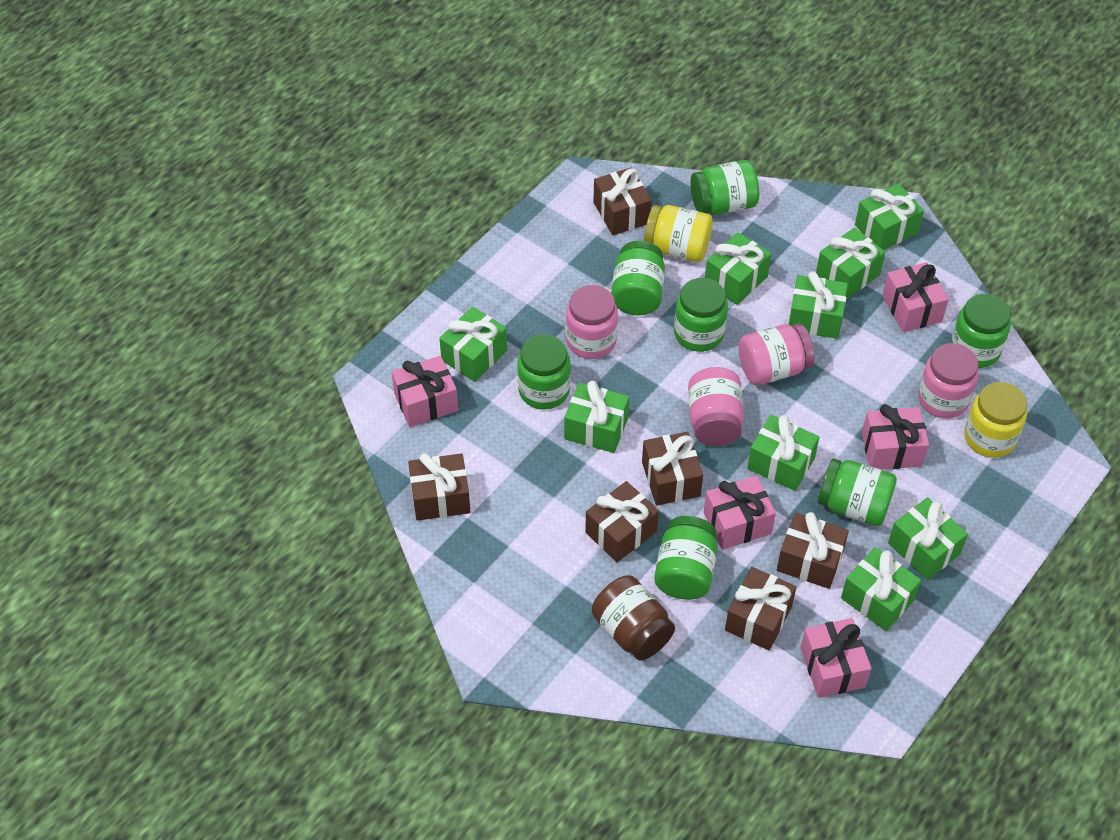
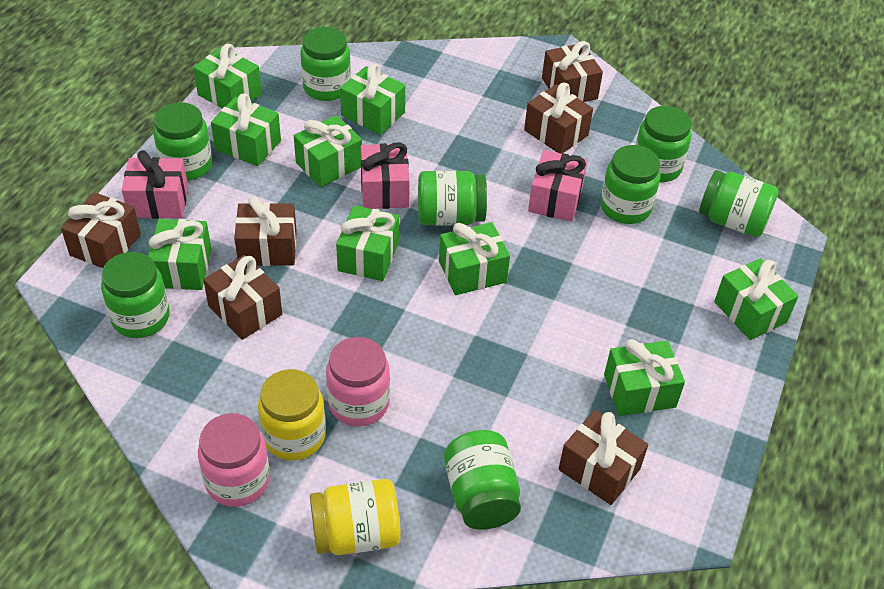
brown jar: [592,575,675,660] = 1 -> none = 0
green jar: [517,334,571,410] [611,241,665,315] [654,516,718,600] [674,278,728,352] [690,160,759,215] [818,458,897,526] [951,294,1011,368] = 7 -> [101,252,169,338] [153,102,212,181] [300,27,351,101] [418,171,487,226] [444,430,521,530] [601,145,661,224] [636,106,691,183] [699,170,778,237] = 8
pink gift: [392,356,458,427] [704,476,776,550] [800,618,872,698] [862,404,929,470] [882,262,949,332] = 5 -> [122,150,188,219] [361,142,410,209] [528,150,588,222] = 3
pink jar: [566,285,618,359] [688,367,744,446] [739,324,815,385] [918,343,979,419] = 4 -> [198,413,270,507] [326,337,390,426] = 2

